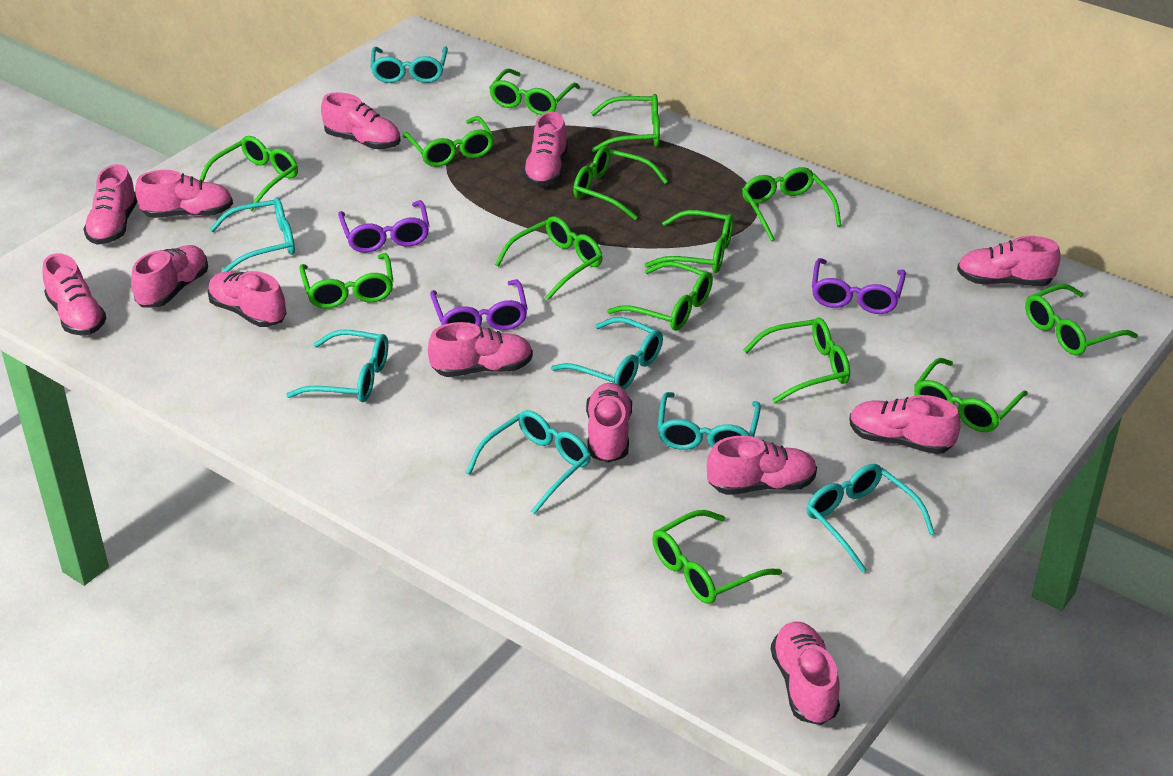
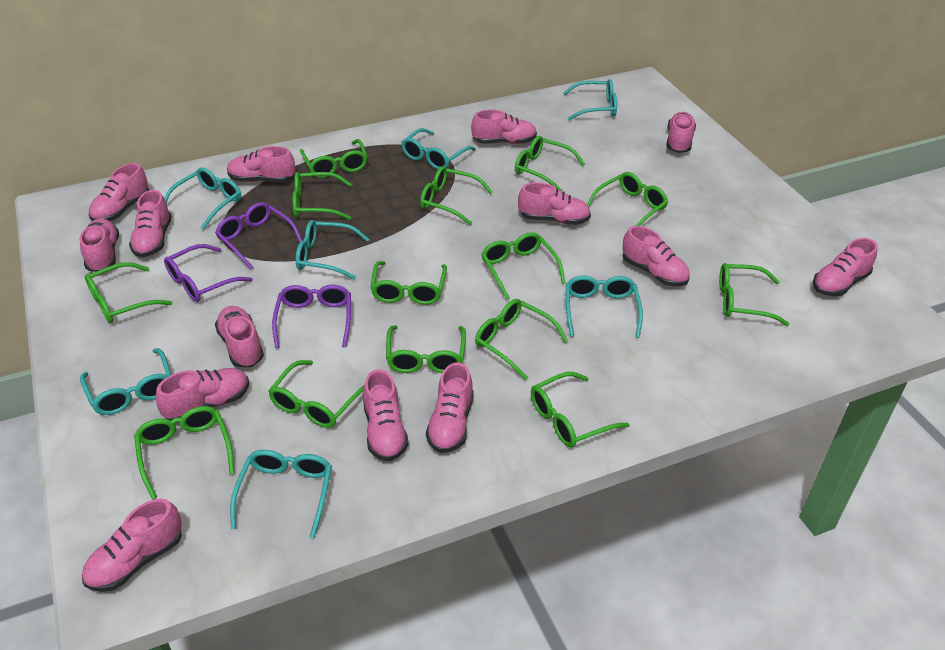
pink shoe: [43,253,106,336] [83,164,137,245] [131,245,208,308] [135,170,233,218] [208,271,287,327] [321,92,401,149] [428,322,533,377] [523,112,568,187] [586,383,632,463] [707,436,817,495] [771,621,840,725] [849,395,961,454] [957,236,1061,286] = 13 -> [80,218,119,272] [82,499,182,592] [89,163,149,221] [129,190,172,257] [155,368,249,423] [215,306,264,367] [227,146,295,182] [363,369,409,461] [426,362,474,453] [471,110,537,144] [518,182,591,225] [623,226,690,286] [667,112,696,153] [813,238,877,296] = 14

